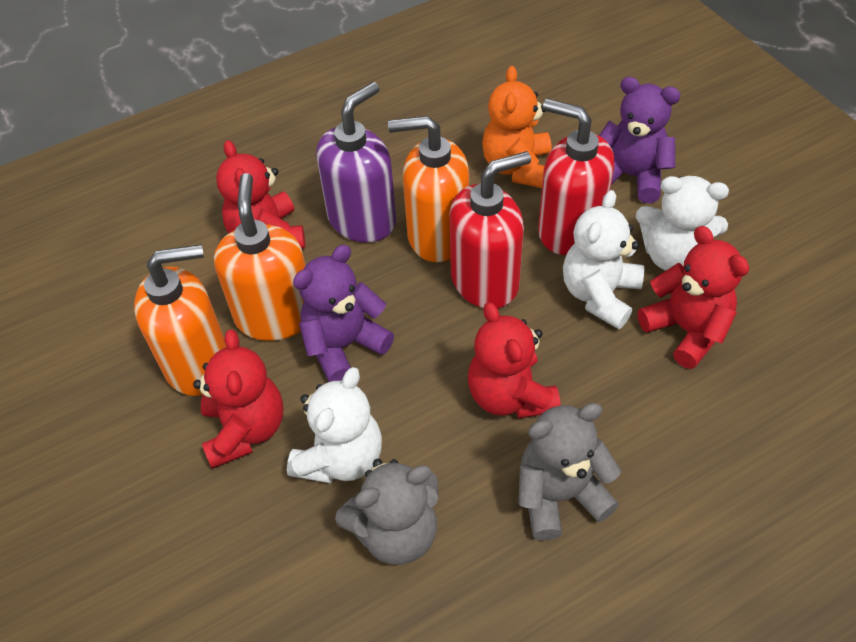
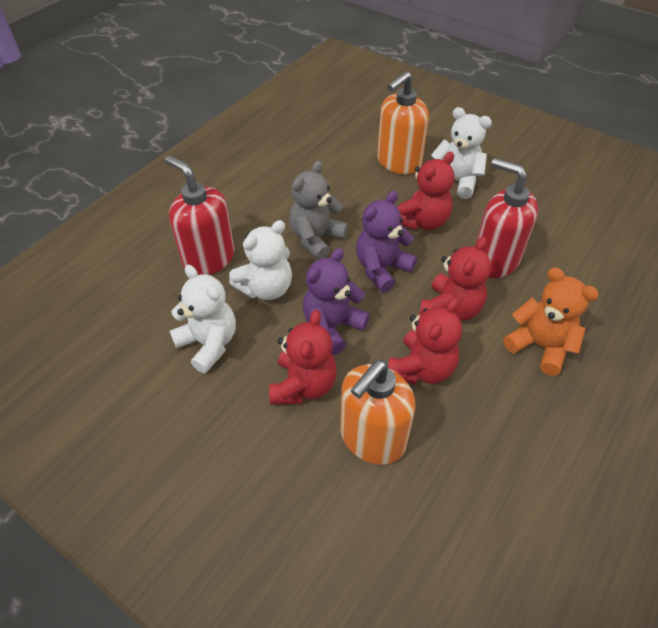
grey teddy bear: [335,459,438,565] [519,403,621,541] = 2 -> [289,161,348,259] = 1
orange soap dispenser: [134,244,226,396] [214,173,305,341] [388,116,469,262] = 3 -> [340,360,416,465] [377,71,429,175] = 2
purple soap dispenser: [316,82,396,242] = 1 -> none = 0

